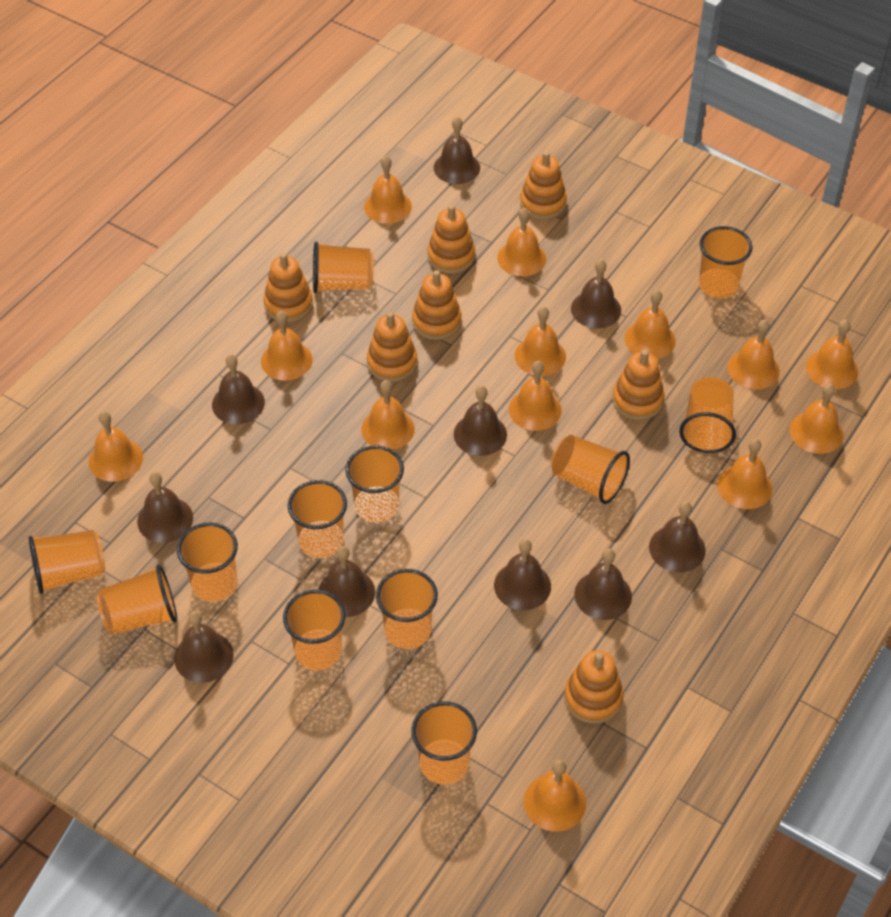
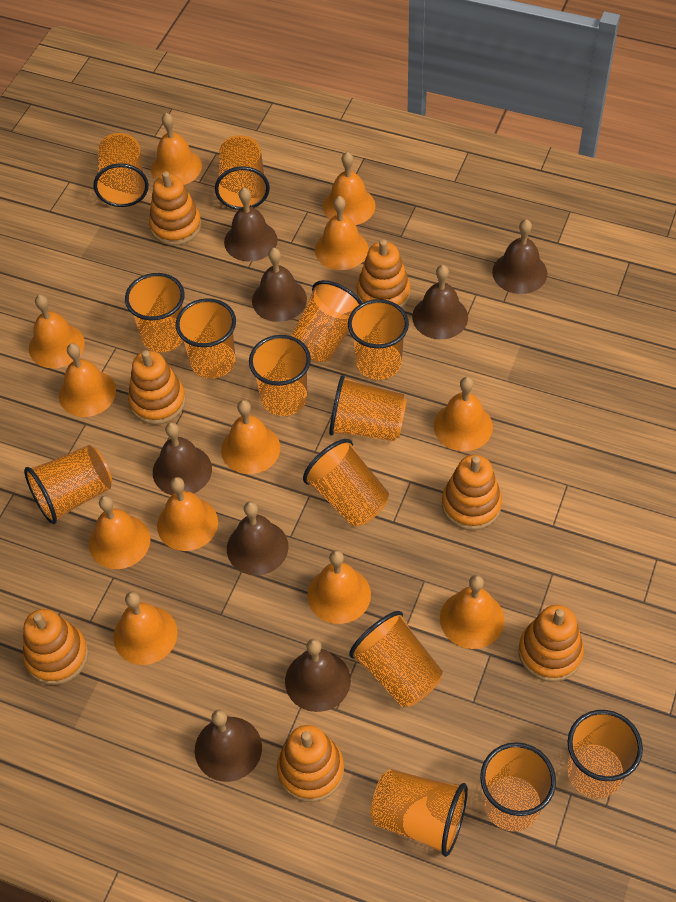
brown bell: [137,472,193,543] [174,611,234,683] [212,354,265,424] [318,546,375,617] [434,116,480,184] [454,386,507,456] [494,539,551,610] [571,259,621,328] [574,549,632,620] [649,501,706,572] = 10 -> [153,422,212,495] [195,709,262,782] [224,188,277,262] [227,501,288,575] [252,248,307,322] [285,639,351,712] [412,265,468,339] [492,219,547,294] = 8
orange bell: [89,411,143,482] [261,311,313,381] [361,380,415,450] [364,156,412,224] [497,208,546,276] [509,361,562,431] [515,306,566,376] [524,759,586,832] [624,290,676,359] [717,439,773,509] [727,320,780,389] [790,383,844,454] [806,320,858,389] = 13 -> [29,295,85,368] [59,343,116,417] [89,496,150,569] [113,592,178,665] [151,113,202,185] [157,477,218,551] [221,400,280,474] [308,550,371,624] [315,196,368,270] [323,152,375,225] [434,377,493,451] [440,575,504,649] = 12
orange cup: [29,530,105,594] [96,565,177,635] [177,523,238,602] [283,590,346,670] [287,480,347,558] [313,241,374,293] [345,446,404,523] [376,569,438,649] [411,701,477,785] [551,435,630,504] [679,377,736,453] [699,226,753,298] = 12 -> [24,445,112,524] [93,133,149,207] [125,273,185,352] [175,298,236,379] [215,135,270,210] [249,335,311,416] [291,280,362,362] [303,439,389,526] [329,375,407,441] [348,299,409,380] [349,611,443,707] [370,769,468,857] [480,742,556,831] [567,710,643,798] = 14

